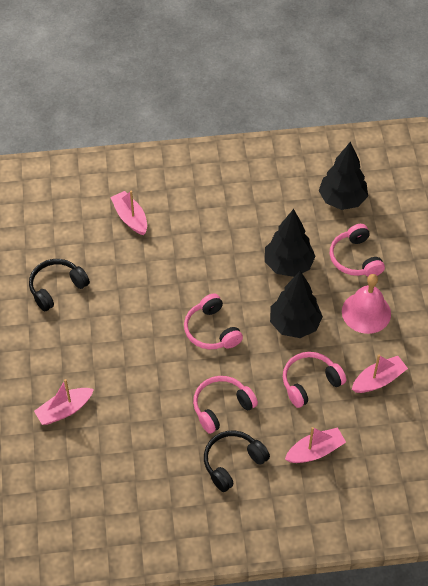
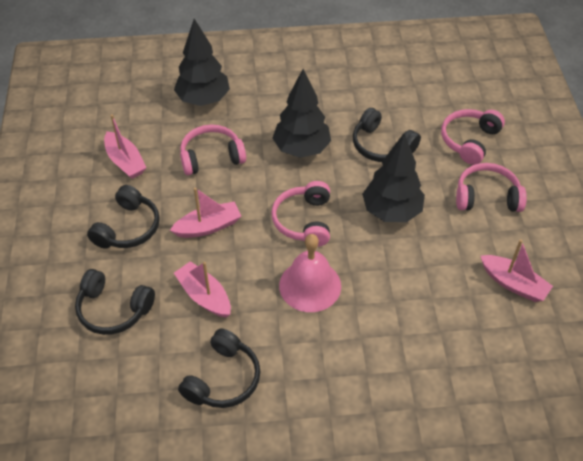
black headphones: [29,259,90,312] [204,431,270,492] = 2 -> [75,269,155,335] [87,185,160,249] [178,329,260,408] [353,108,421,162] = 4

